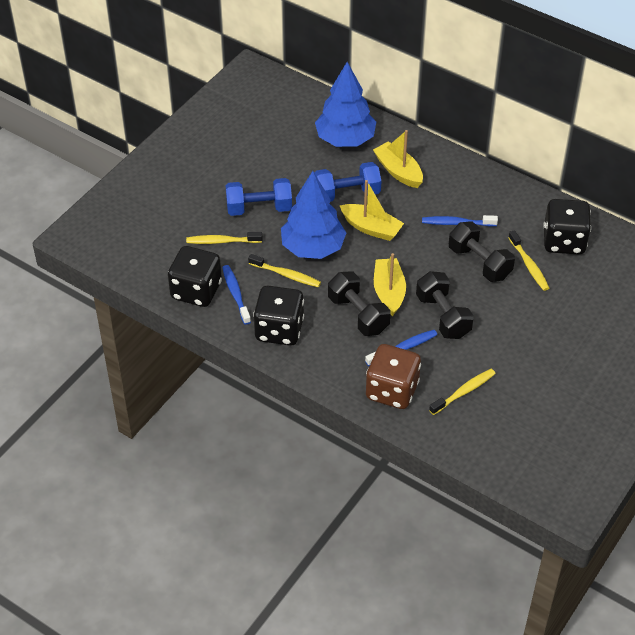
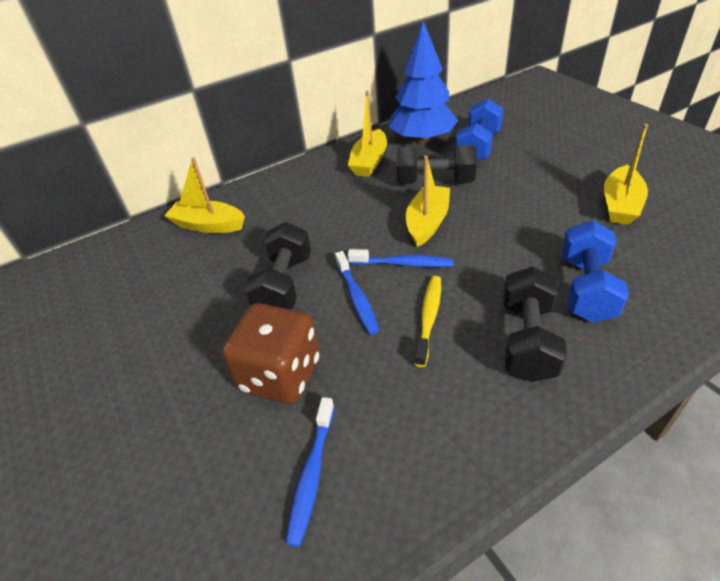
black dice: [168,246,222,307] [253,286,304,346] [543,199,591,255] = 3 -> none = 0
blue tree: [281,171,346,259] [315,62,376,147] = 2 -> [389,20,458,144] = 1
yellow boat: [340,180,404,241] [373,130,423,188] [374,253,406,316] = 3 -> [164,158,245,233] [348,91,387,177] [406,155,450,247] [604,124,648,225] = 4
yellow toothbrush: [186,232,262,244] [248,254,321,287] [429,369,496,415] [508,230,549,291] = 4 -> [414,276,441,367] = 1

